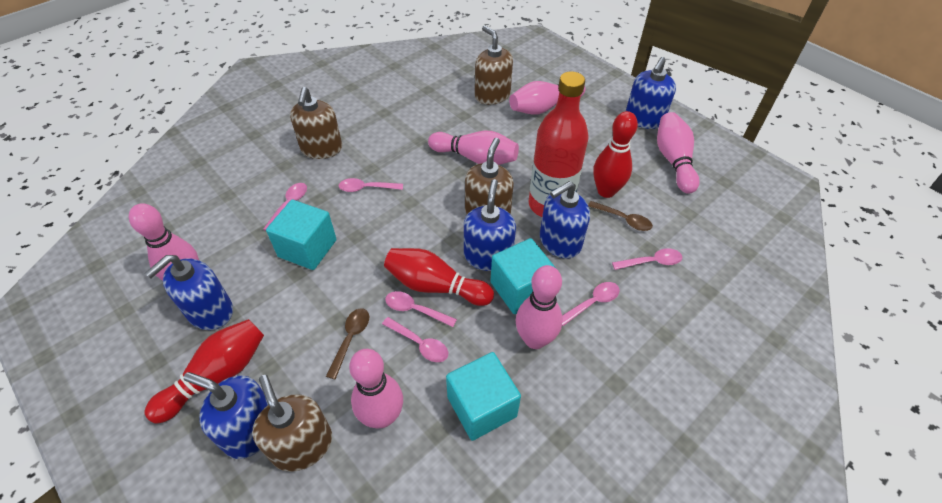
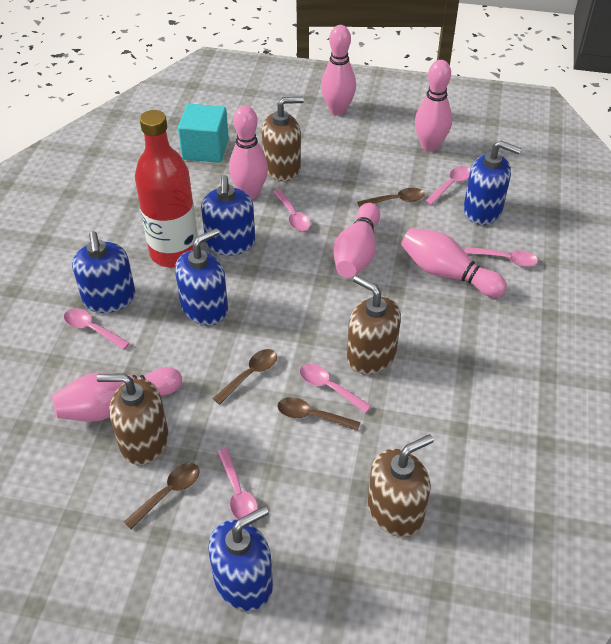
brown spoon: [326,308,369,379] [588,201,653,231] = 2 -> [124,463,200,529] [212,349,277,405] [277,397,361,431] [357,188,425,208] = 4
red bowling pin: [145,319,264,424] [384,248,494,306] [593,111,638,198] = 3 -> none = 0
turquoise cube: [266,200,336,270] [446,352,521,441] [490,238,556,314] = 3 -> [178,103,229,163] = 1

